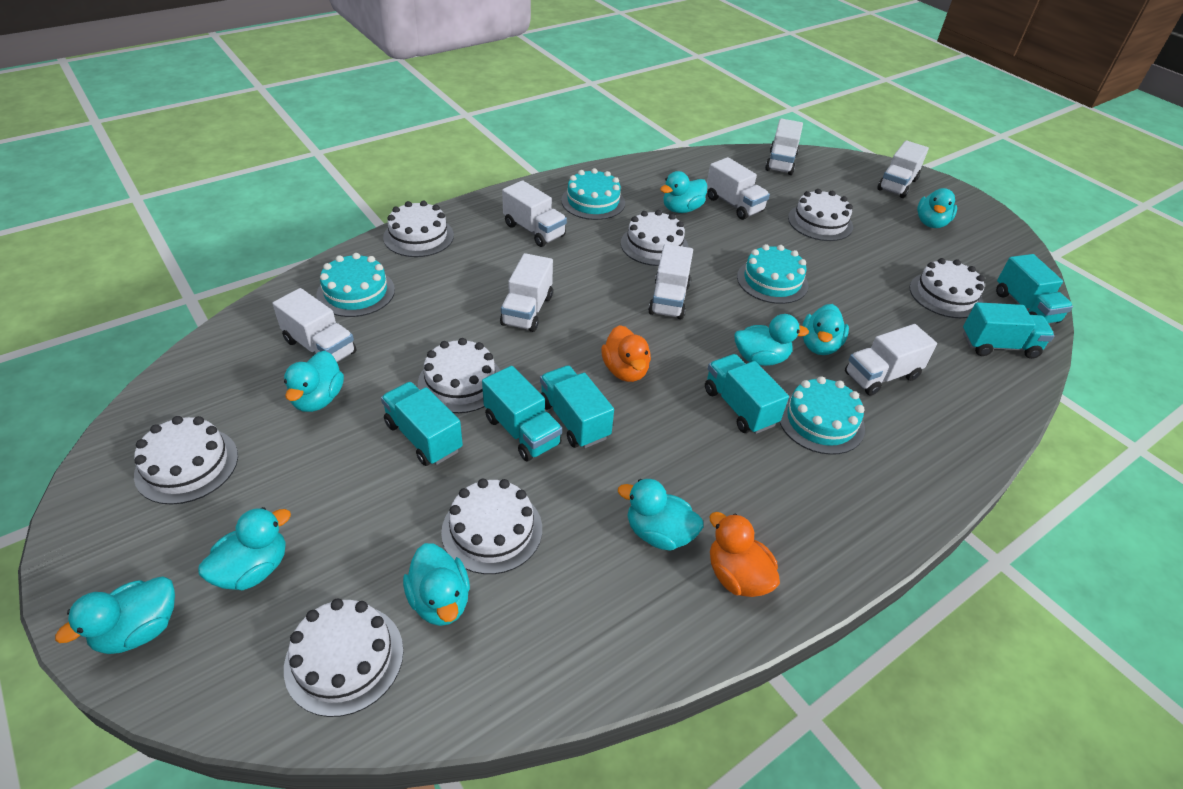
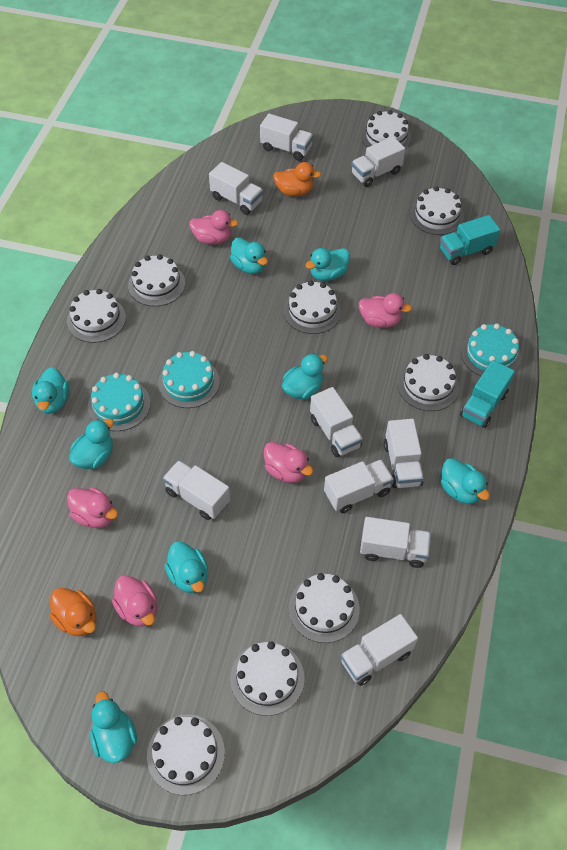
pink duck: none = 0 -> [67,488,118,528] [112,575,157,626] [189,210,238,245] [264,442,313,483] [359,293,412,328] = 5
turquoise cake: [317,253,395,317] [561,168,625,220] [737,244,808,304] [780,376,865,455] = 4 -> [88,373,151,431] [158,351,220,408] [461,323,521,376] = 3
turquoise duck: [55,576,175,654] [198,507,291,590] [284,351,344,412] [403,543,470,626] [618,479,703,551] [660,171,707,213] [734,314,809,366] [802,304,849,355] [917,188,957,228] = 9 -> [32,367,69,414] [69,419,114,469] [90,691,137,763] [165,542,208,593] [230,237,268,274] [282,353,328,399] [305,248,350,281] [441,458,490,504] = 8
turquoise truck: [381,382,463,466] [482,366,562,461] [540,365,614,448] [705,354,789,434] [963,302,1054,359] [996,254,1073,324] = 6 -> [440,215,500,265] [460,360,515,428] = 2
white cake: [134,416,238,505] [284,598,404,717] [383,201,454,257] [418,338,501,413] [441,479,542,574] [621,210,689,266] [788,189,853,241] [910,258,984,318] = 8 -> [67,289,126,343] [128,254,185,307] [147,715,225,795] [230,641,304,716] [283,280,341,334] [289,573,360,643] [361,110,412,149] [398,354,459,411] [410,186,464,235] = 9
white truck: [272,288,356,362] [500,253,553,332] [502,180,567,247] [648,244,693,319] [707,157,770,220] [765,118,803,175] [845,324,937,396] [877,140,929,198] = 8 -> [163,460,230,520] [209,162,263,215] [260,114,313,161] [310,387,363,457] [324,459,394,513] [341,614,418,686] [351,137,405,187] [360,517,431,568] [384,419,424,488] = 9

